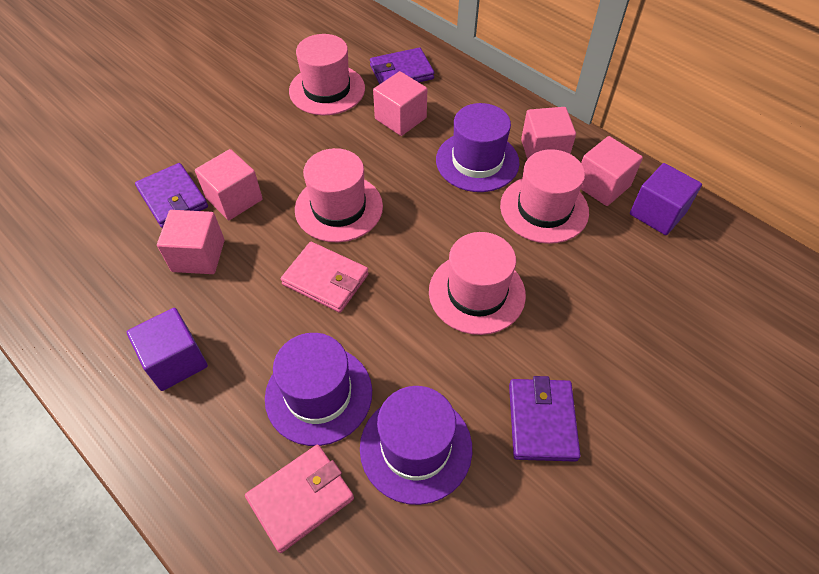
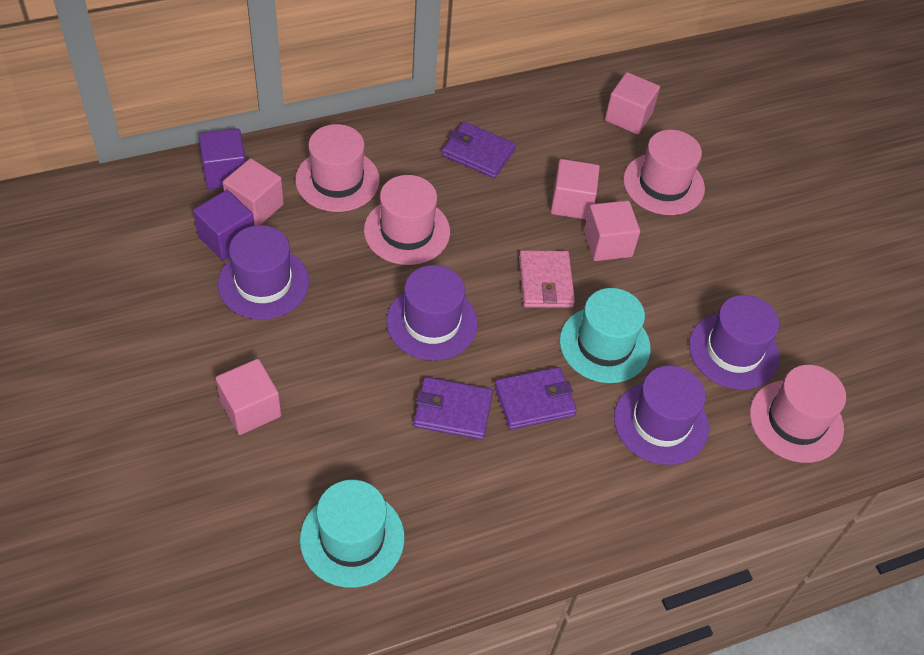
pink wallet: [245,445,354,553] [281,242,369,313] = 2 -> [519,250,575,308] = 1
purple hat: [265,333,372,446] [360,386,472,505] [436,103,520,192] = 3 -> [218,225,309,319] [386,265,478,360] [614,366,709,465] [689,295,780,390] = 4
turquoise hat: none = 0 -> [300,480,404,588] [560,288,651,383] = 2

